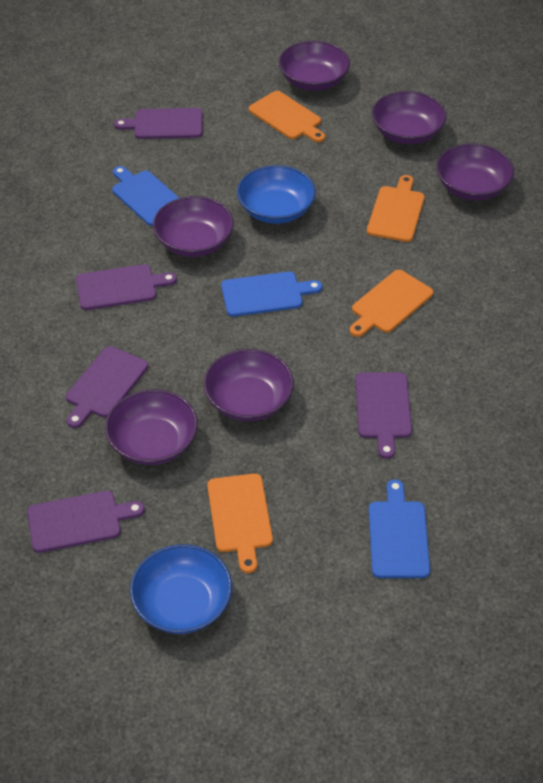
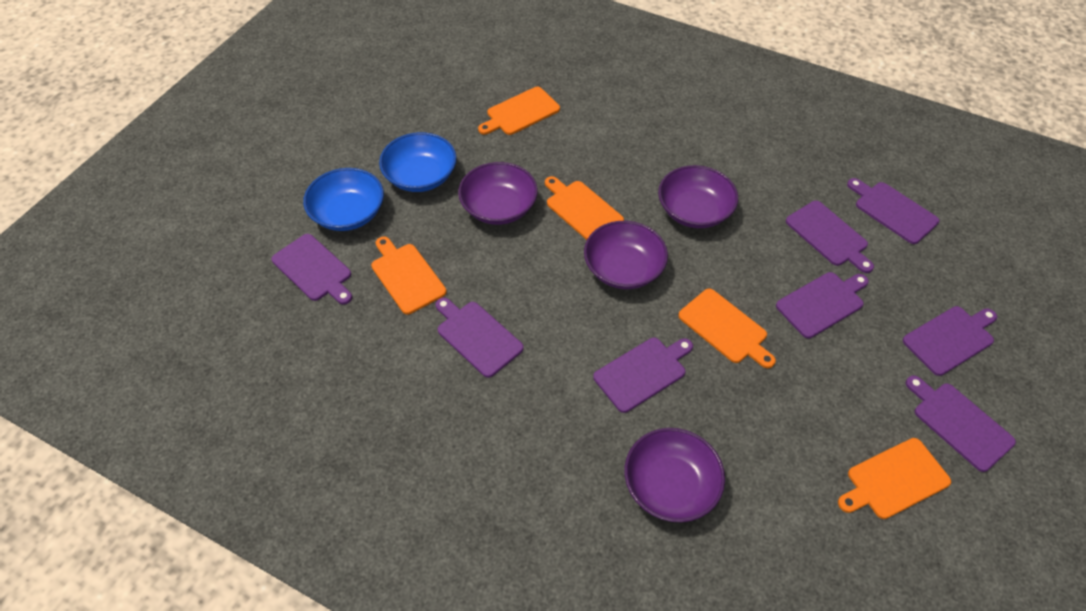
blue cutting board: [112,166,179,226] [221,272,322,317] [369,479,430,578] = 3 -> none = 0
orange cutting board: [207,473,273,573] [249,91,325,142] [350,270,433,337] [367,175,425,242] = 4 -> [371,237,447,314] [478,87,560,135] [545,176,624,240] [678,288,776,368] [838,438,951,519] = 5
purple bowl: [105,389,198,465] [153,196,234,257] [204,349,294,421] [279,41,350,91] [372,91,446,144] [436,143,514,200] = 6 -> [458,162,538,225] [584,221,668,289] [625,428,725,523] [658,165,738,228] = 4
purple cutting board: [27,491,144,553] [66,346,148,428] [76,264,177,310] [114,108,203,139] [355,372,412,459] = 5 -> [271,234,352,305] [436,298,524,378] [593,338,693,413] [776,272,869,338] [786,201,874,273] [847,178,940,244] [903,306,997,376] [906,375,1016,472] = 8

